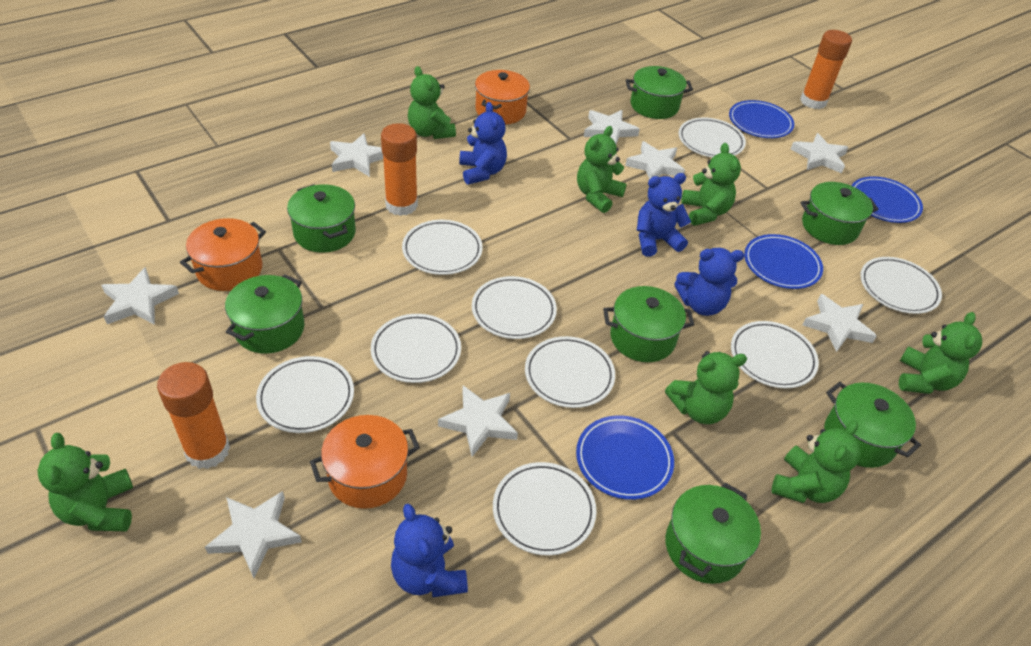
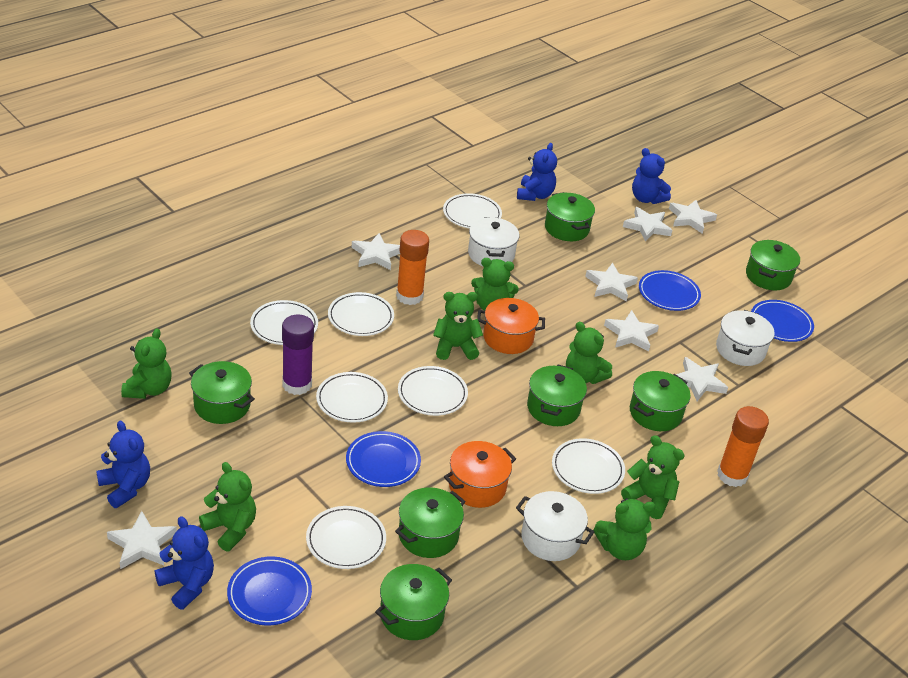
orange glue stick: [157,362,230,469] [381,123,418,216] [800,30,852,109] = 3 -> [396,230,429,305] [717,406,769,487] = 2
orange pot: [180,218,266,291] [310,415,420,509] [475,70,530,125] = 3 -> [444,441,516,508] [477,298,545,354] = 2
purple glue stick: none = 0 -> [282,315,314,395] = 1
white plate: [256,356,354,433] [371,314,461,383] [402,220,483,275] [472,276,557,339] [493,462,596,556] [525,336,615,408] [679,118,746,157] [731,321,819,388] [860,257,942,314] = 9 -> [250,300,318,345] [306,506,386,569] [316,372,388,423] [328,292,394,336] [398,366,468,416] [443,193,502,228] [552,438,625,494] = 7
white pot: none = 0 -> [468,217,519,267] [516,491,594,561] [716,310,775,366] = 3
white star: [101,267,179,325] [205,491,302,578] [330,133,383,177] [438,385,518,457] [584,110,640,144] [625,141,685,180] [791,133,848,173] [803,294,877,352] = 8 -> [107,511,177,569] [352,233,400,270] [585,263,638,301] [604,310,659,352] [623,207,672,242] [669,200,717,234] [676,357,728,401] = 7

